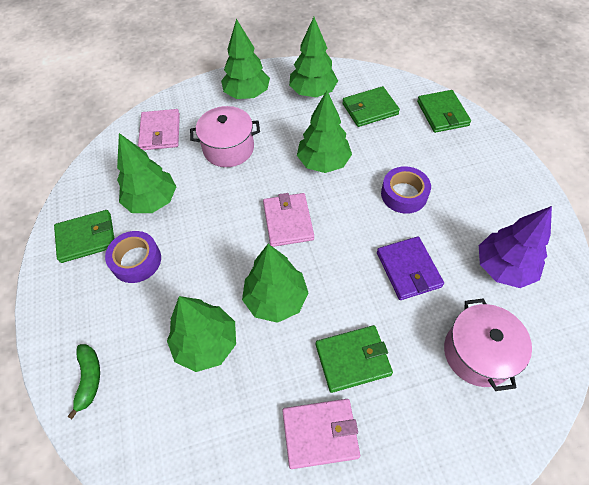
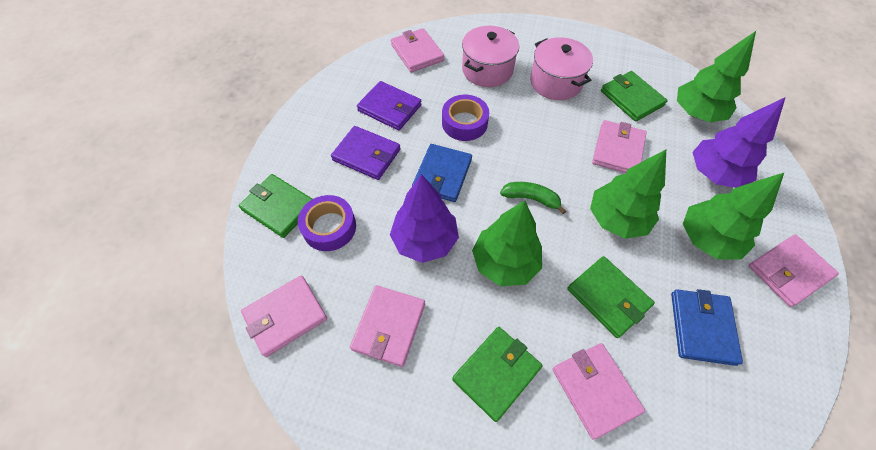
blue wallet: none = 0 -> [412,144,472,202] [671,289,743,366] = 2
green tree: [117,133,176,213] [167,296,236,372] [221,19,270,99] [242,244,308,323] [289,17,338,97] [297,91,352,173] = 6 -> [472,201,542,286] [590,149,666,239] [677,31,756,122] [683,173,784,259] = 4
pink wallet: [138,109,180,150] [263,193,314,247] [282,399,360,469] = 3 -> [241,275,327,357] [350,285,425,367] [391,28,444,72] [552,343,645,440] [592,120,647,173] [749,234,839,307] = 6
purple tree: [479,206,552,288] = 1 -> [390,174,459,263] [692,97,786,188] = 2
purple wallet: [377,236,444,300] = 1 -> [331,126,401,180] [357,81,422,130] = 2

